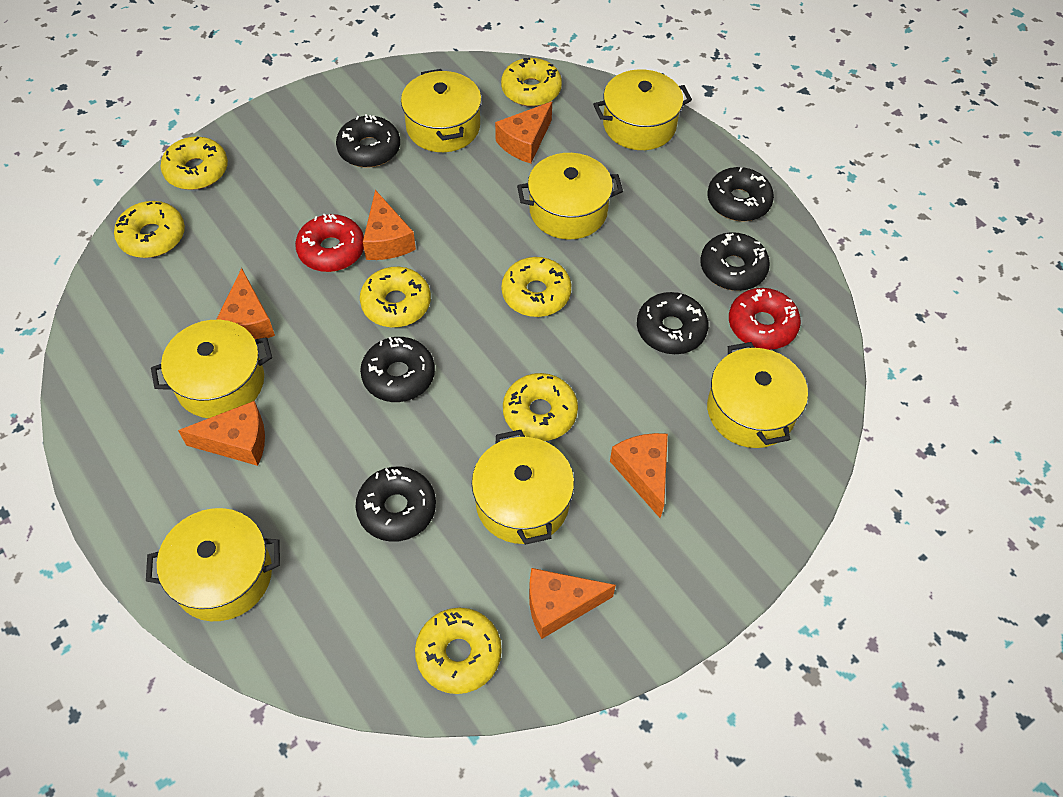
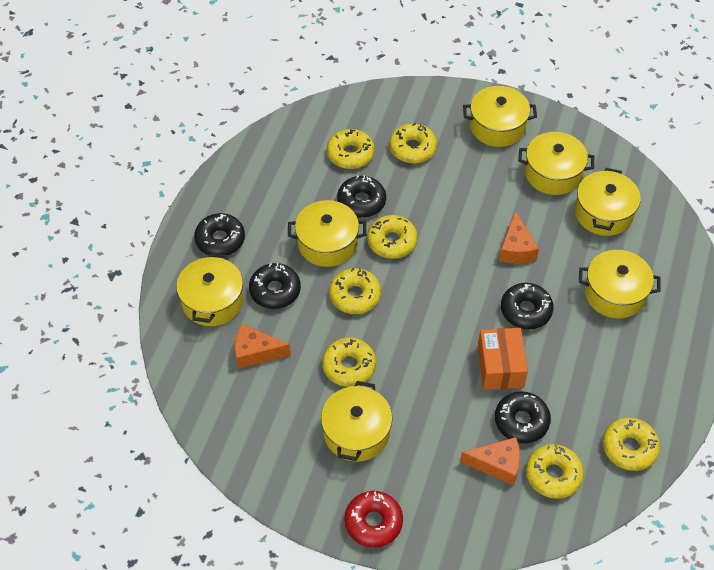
black donut: [336,114,400,168] [356,467,436,542] [360,337,435,402] [637,292,709,354] [700,232,770,291] [707,167,774,222] = 6 -> [194,213,245,255] [249,263,301,309] [337,175,386,218] [495,391,551,443] [501,283,554,329] = 5
orange box: none = 0 -> [477,328,528,390] = 1
orange cheese: [178,401,265,466] [216,268,275,339] [363,190,416,260] [495,102,552,163] [529,568,616,639] [610,433,668,518] = 6 -> [235,324,291,369] [460,437,520,485] [499,210,539,264] = 3
red donut: [295,213,364,272] [729,288,801,350] = 2 -> [344,491,403,548] = 1

